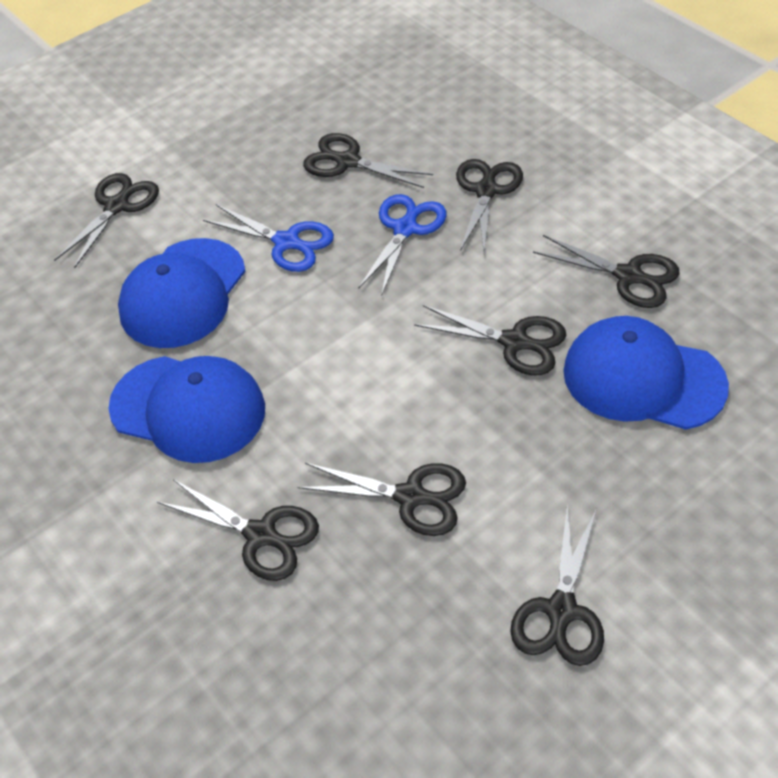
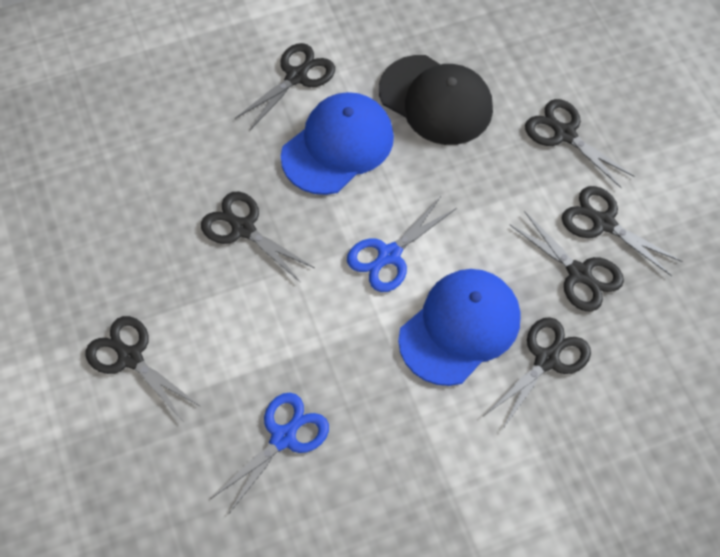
black cap: none = 0 -> [379,55,493,145] = 1
black scissors: [54,173,159,268] [157,479,319,581] [298,463,466,536] [303,133,433,188] [414,305,566,376] [456,159,523,252] [510,504,604,666] [533,235,680,308] = 8 -> [86,316,200,421] [201,192,315,282] [235,43,335,130] [485,317,591,430] [509,211,624,312] [525,99,635,188] [562,186,683,276] = 7
blue cap: [108,356,265,463] [118,238,246,348] [563,316,729,430] = 3 -> [281,92,394,195] [398,269,521,386] = 2

